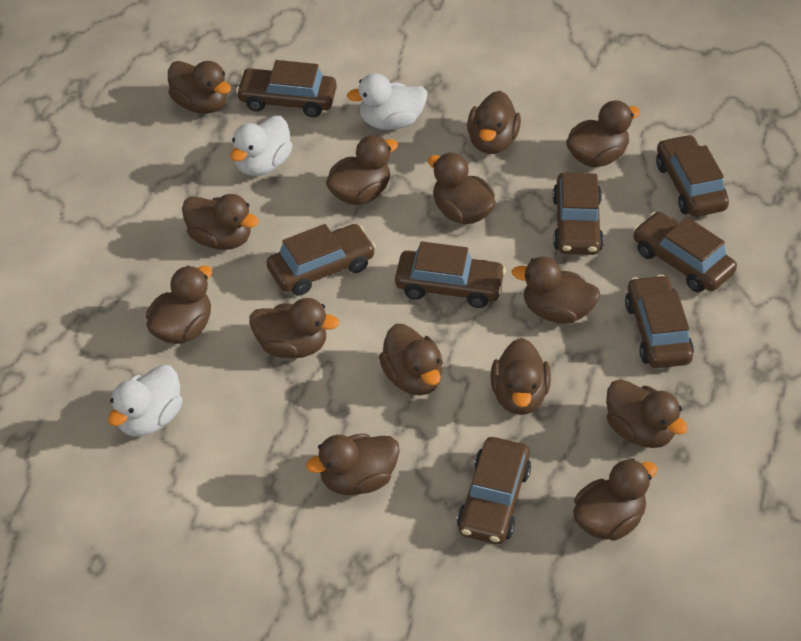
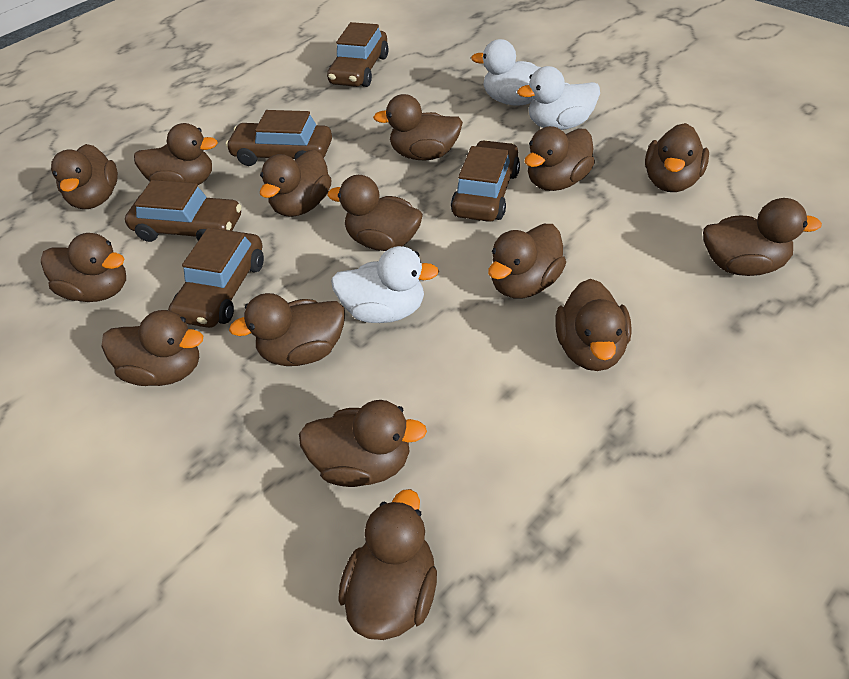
brown car: [236,60,337,117] [267,224,376,295] [395,241,506,308] [457,437,531,544] [552,172,604,255] [625,275,694,368] [633,212,737,292] [656,134,729,217] = 8 -> [125,180,242,242] [168,228,264,328] [226,110,332,166] [327,22,389,87] [451,140,520,222] = 5
brown duck: [146,265,212,344] [168,61,231,114] [182,194,259,250] [249,298,339,358] [306,434,400,495] [326,135,398,205] [379,324,443,395] [428,153,496,224] [467,91,521,154] [491,338,551,415] [512,257,601,324] [566,100,640,167] [573,459,657,541] [606,379,688,448] = 14 -> [41,233,126,302] [51,144,118,209] [102,310,203,386] [134,123,218,185] [229,293,345,366] [260,149,331,217] [299,400,427,487] [327,175,423,251] [338,489,437,640] [373,94,463,160] [488,224,566,299] [524,126,595,191] [555,279,631,371] [645,123,709,192] [703,198,822,276] = 15

